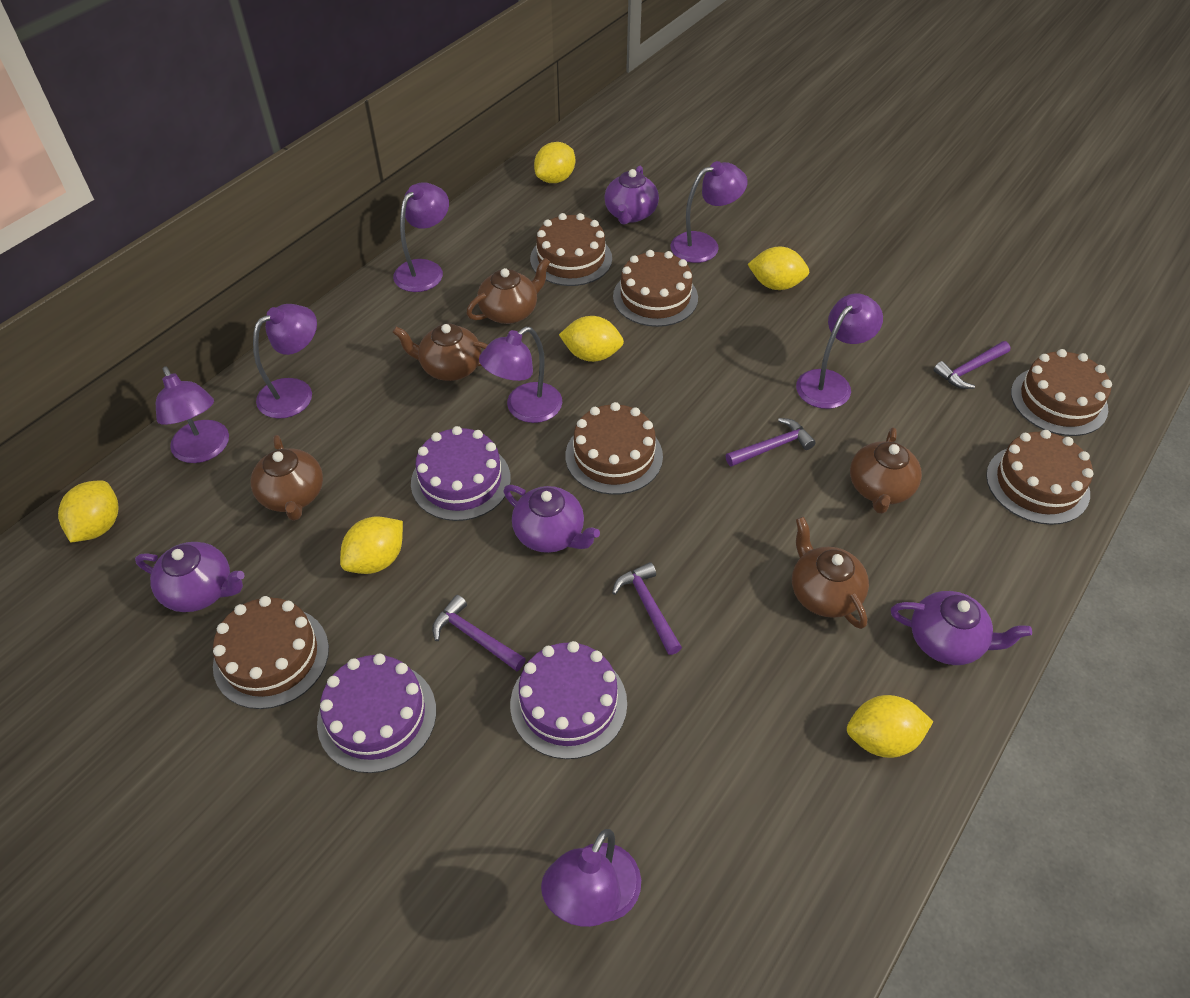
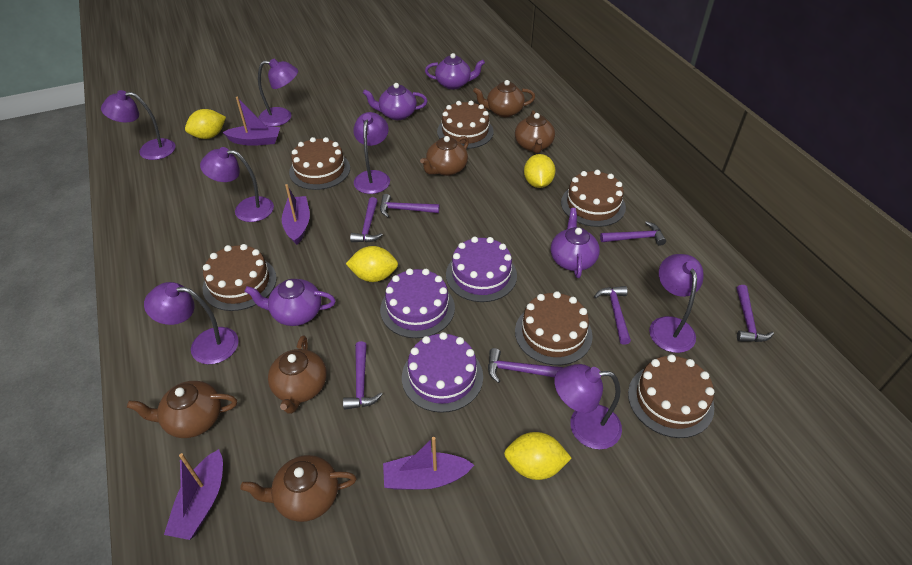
brown teapot: [251,435,323,521] [392,324,488,381] [466,257,550,324] [792,517,869,629] [850,427,922,514] = 5 -> [127,381,237,438] [240,455,357,522] [268,335,327,414] [420,136,469,176] [473,80,535,117] [515,110,555,153] = 6
purple boat: none = 0 -> [164,449,223,540] [222,97,280,146] [282,184,310,245] [383,437,474,490] = 4
purple hammer: [432,595,526,671] [612,562,682,655] [726,418,816,467] [933,341,1010,389] = 4 -> [343,341,383,410] [350,197,383,242] [380,194,439,217] [488,348,563,383] [594,286,631,345] [600,221,666,246] [737,285,774,342] = 7
yellow lemon: [58,480,119,543] [340,517,403,574] [534,142,575,183] [559,316,624,362] [747,247,809,290] [847,695,933,758] = 6 -> [185,109,226,139] [346,246,398,282] [504,432,572,480] [524,154,556,188] = 4

